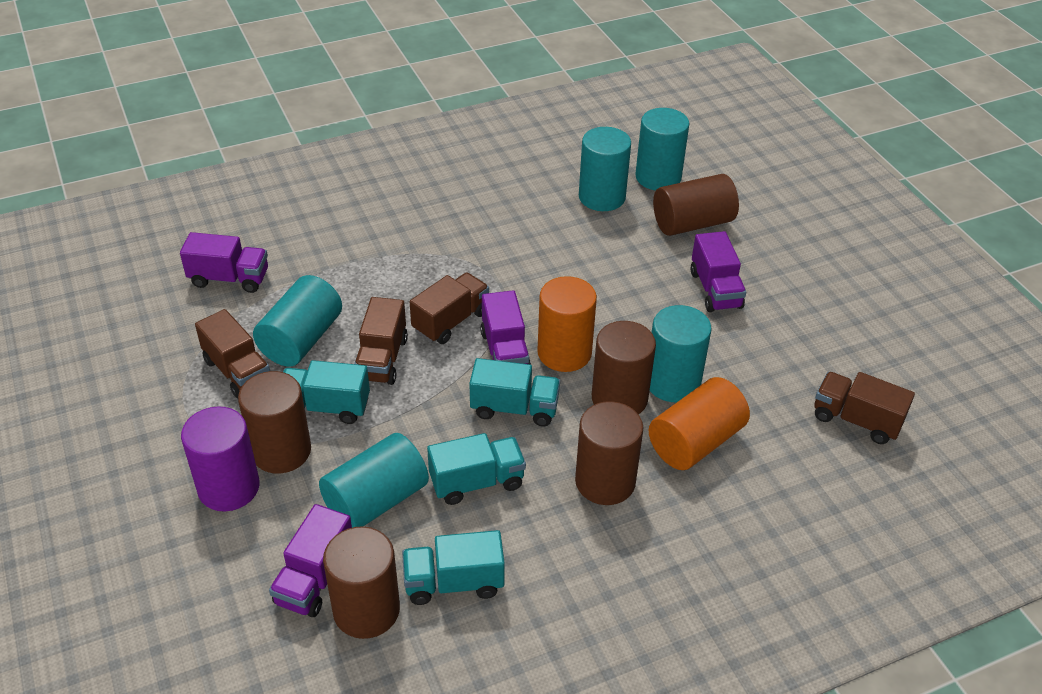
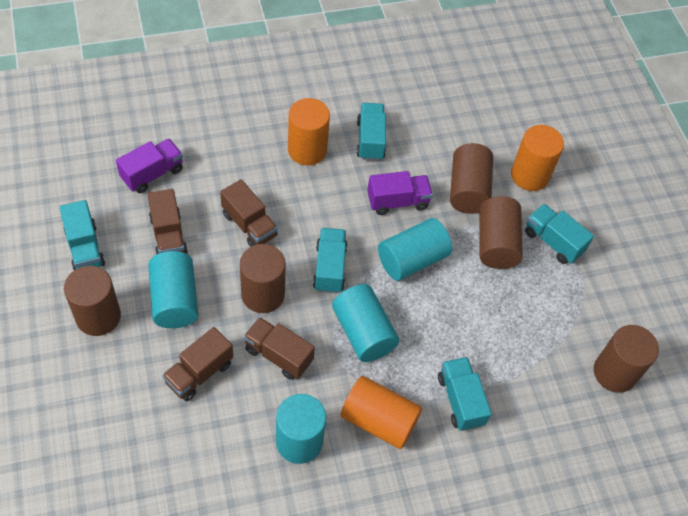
orange cylinder: [537,276,597,372] [649,377,750,470] = 2 -> [288,98,330,166] [341,376,422,449] [511,125,564,191] = 3
purple cylinder: [181,406,260,511] = 1 -> none = 0
purple truck: [180,232,268,293] [269,504,352,617] [480,290,531,365] [691,231,746,312] = 4 -> [116,139,183,193] [367,171,433,215] = 2
turquoise cylinder: [253,275,342,367] [319,433,429,528] [579,127,631,211] [635,108,689,190] [650,305,712,402] = 5 -> [148,251,198,328] [276,394,326,464] [332,284,399,362] [378,218,452,281] = 4
turquoise truck: [283,360,370,424] [402,530,505,605] [427,433,526,505] [469,358,560,426] = 4 -> [59,200,105,270] [313,228,348,293] [356,103,386,161] [438,357,492,431] [525,204,594,264] = 5

